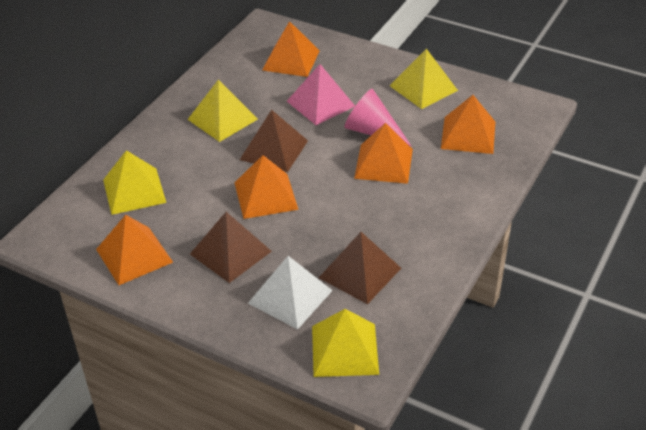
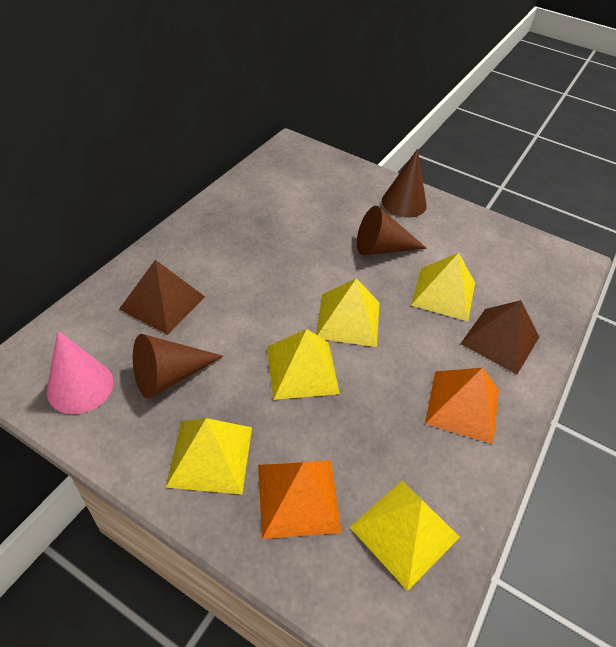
brown cone: none = 0 -> [133,334,223,399] [357,206,427,255] [382,149,427,217] = 3
brown pyramid: [190,212,272,283] [240,110,308,172] [319,232,401,304] = 3 -> [119,260,205,335] [460,300,539,375] = 2
orange pyramid: [96,215,173,285] [235,155,299,219] [262,21,320,77] [354,123,413,184] [441,95,495,154] = 5 -> [258,460,342,539] [425,368,499,444] = 2
pink pyramid: [287,64,355,125] = 1 -> none = 0
white pyramid: [248,256,333,330] = 1 -> none = 0
yellow pyramid: [103,150,166,215] [187,79,258,142] [312,309,379,377] [390,48,458,109] = 4 -> [166,418,252,494] [267,329,340,400] [316,278,380,347] [350,481,460,591] [411,253,475,321] = 5

